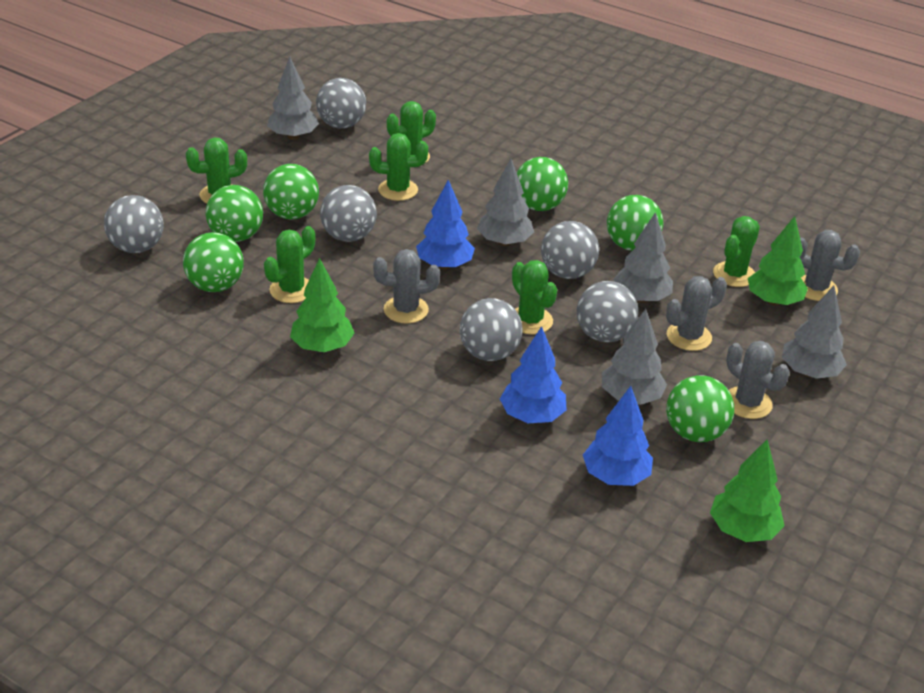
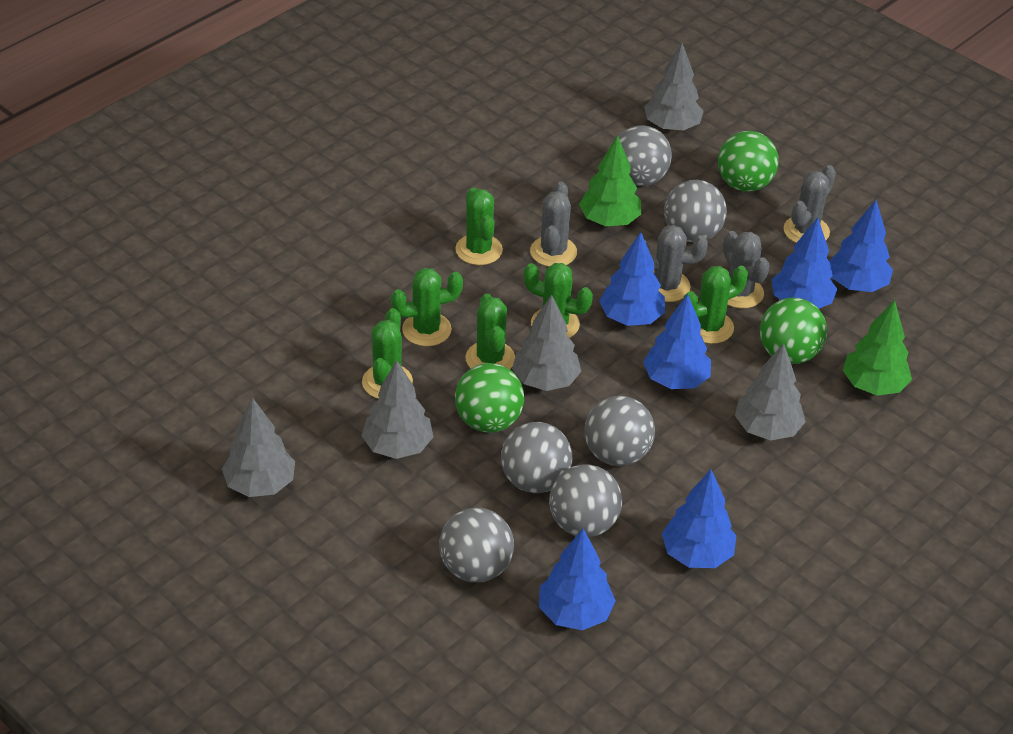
blue tree: [416,180,475,269] [500,326,566,423] [583,386,653,486] = 3 -> [539,529,616,630] [599,232,665,326] [643,294,711,389] [662,469,737,568] [772,218,837,309] [829,200,893,292] = 6
green ball: [183,232,244,292] [205,185,263,242] [263,164,319,220] [517,157,568,211] [607,195,663,251] [666,375,734,442] = 6 -> [455,363,524,433] [718,131,779,192] [760,298,827,364] = 3
green tree: [290,258,354,352] [710,440,785,542] [748,216,808,306] = 3 -> [579,135,641,226] [843,300,912,396] = 2

